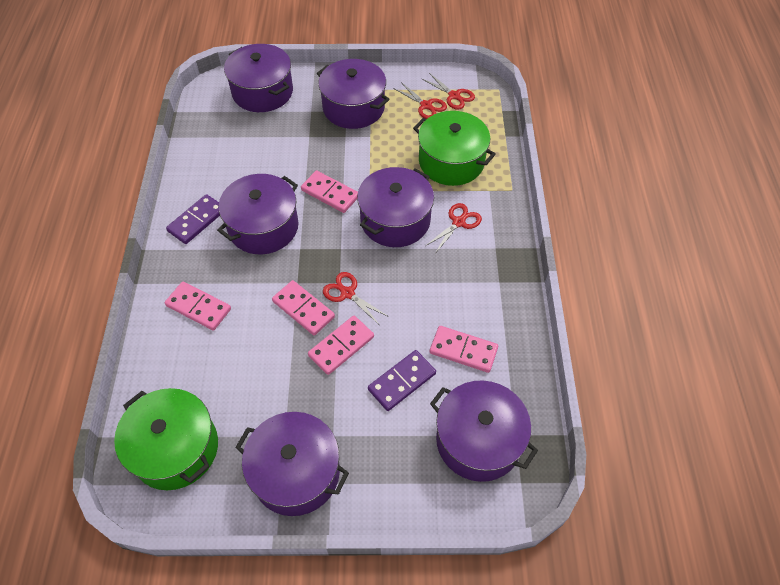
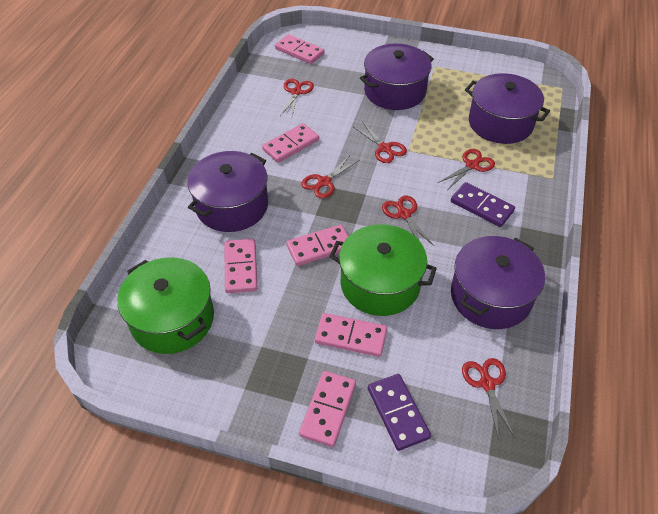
pink domino: [165,282,231,331] [272,280,335,335] [301,171,358,213] [308,316,374,375] [430,326,498,373] = 5 -> [225,239,257,293] [262,123,319,163] [275,34,324,64] [286,225,348,266] [299,371,356,447] [315,313,387,357] = 6
purple pot: [217,174,298,254] [224,44,293,112] [235,412,349,516] [317,59,390,129] [357,167,434,247] [430,380,538,482] = 6 -> [187,151,268,232] [360,44,434,110] [451,236,545,329] [465,73,550,144] = 4
red scissors: [323,272,389,324] [393,82,447,119] [421,73,475,110] [425,203,482,252] = 4 -> [280,79,314,116] [301,155,359,198] [354,122,407,163] [382,196,434,246] [438,149,495,189] [462,358,515,437] = 6

